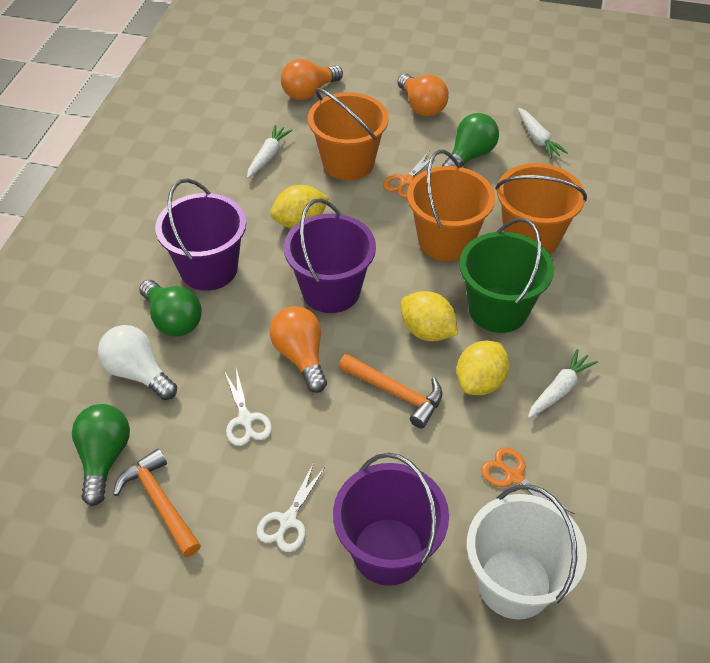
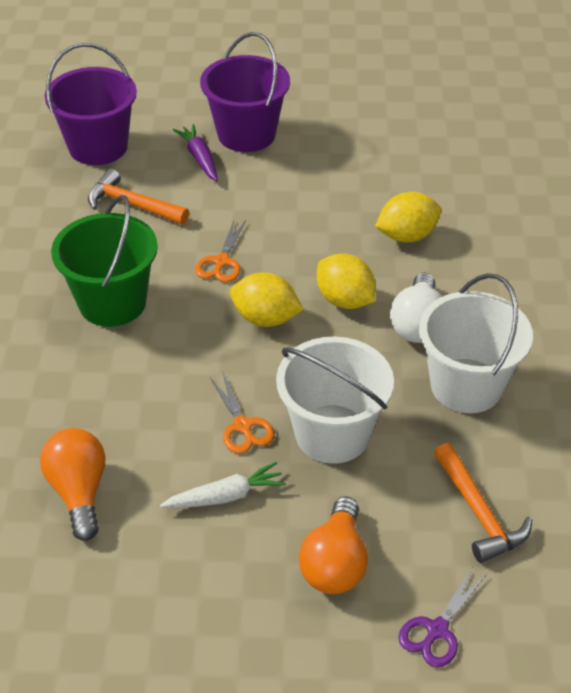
green light bulb: [72,404,130,506] [139,280,202,337] [442,113,499,167] = 3 -> none = 0
orange bucket: [308,88,389,181] [407,150,495,261] [495,163,587,254] = 3 -> none = 0
orange light bulb: [270,306,327,393] [281,59,343,100] [397,74,449,116] = 3 -> [40,428,106,541] [299,497,368,594] = 2
purple bucket: [155,179,246,291] [284,199,376,313] [333,453,449,586] = 3 -> [45,43,137,165] [200,32,290,152] = 2
purple carrot: none = 0 -> [173,124,218,181] = 1
purple scissors: none = 0 -> [398,567,487,667] = 1
white bucket: [467,485,587,620] = 1 -> [276,337,394,464] [419,273,533,413] = 2
white carrot: [247,125,293,178] [518,108,568,159] [528,349,598,418] = 3 -> [160,462,286,508] = 1
white scissors: [225,368,272,446] [257,462,325,552] = 2 -> none = 0

